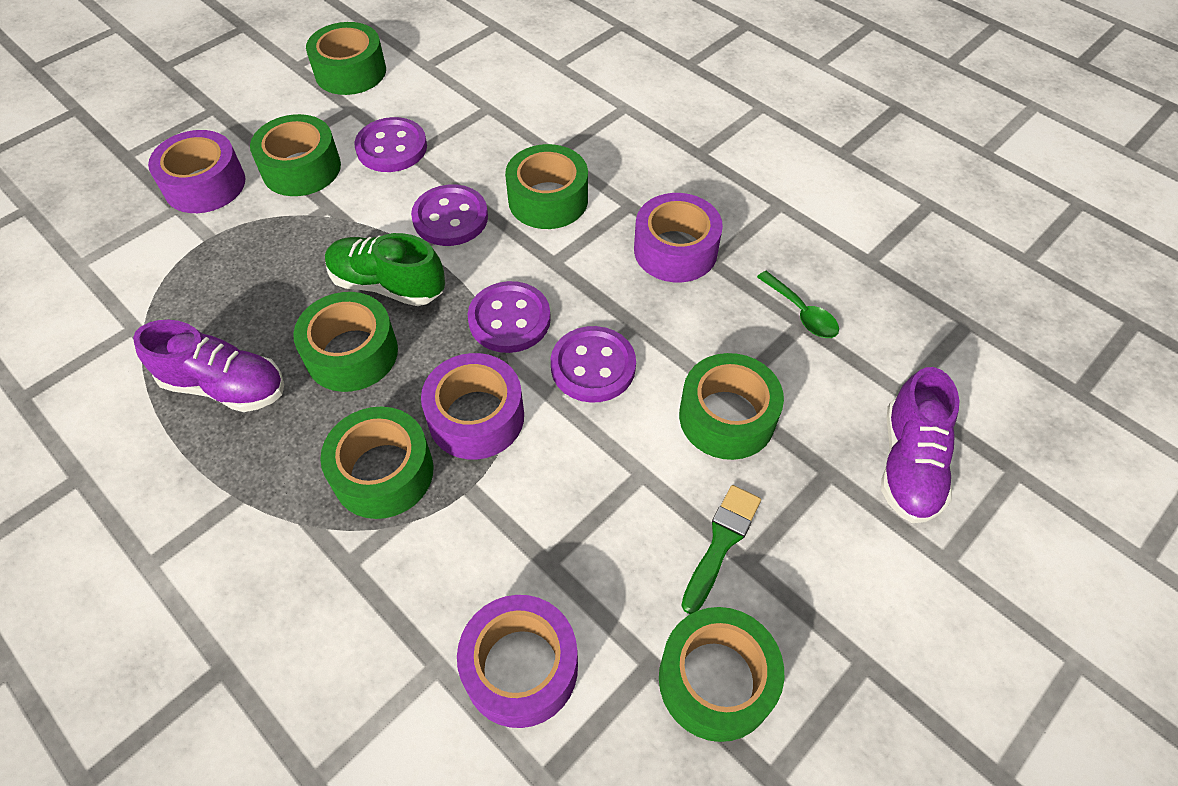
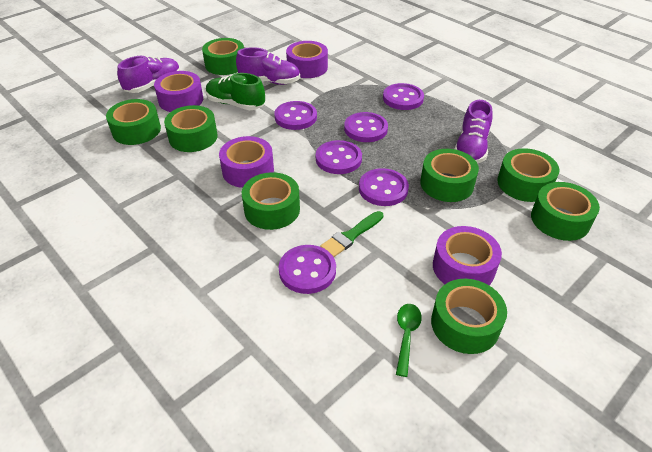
green tape: [250,114,341,196] [293,292,398,392] [306,22,386,95] [320,407,433,519] [505,144,588,229] [659,607,784,742] [679,353,784,460] = 7 -> [106,99,161,145] [164,105,218,152] [202,38,244,75] [242,172,300,230] [420,149,479,202] [431,279,507,354] [497,148,559,202] [531,182,600,241] = 8
purple button: [354,117,427,172] [411,185,488,246] [468,281,551,353] [551,326,636,403] = 4 -> [274,101,317,130] [279,245,336,294] [316,140,362,174] [344,112,388,142] [359,168,409,206] [383,83,424,110] = 6
purple shoe: [133,320,284,412] [881,367,959,523] = 2 -> [117,56,181,93] [236,47,300,85] [455,100,492,164] = 3

